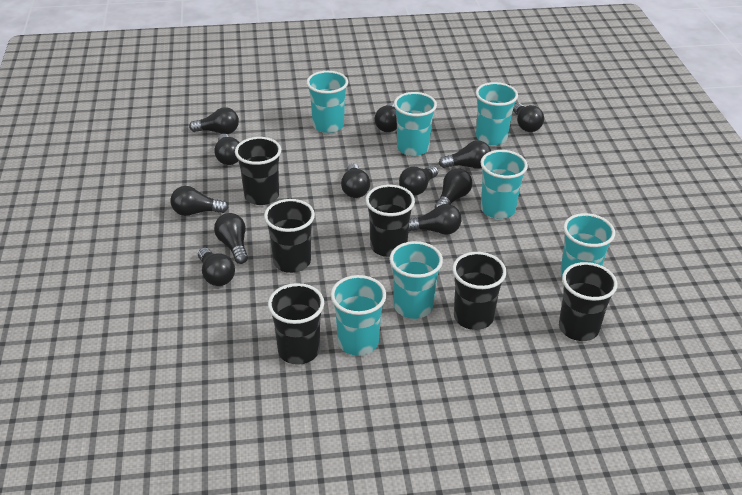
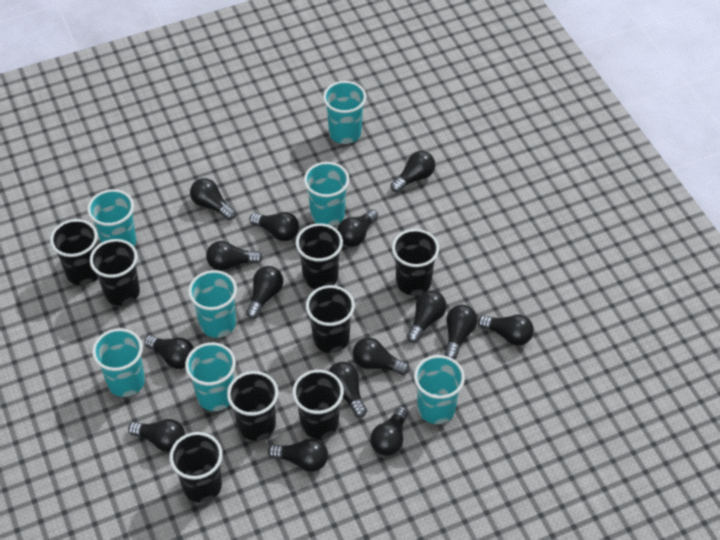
black cup: [235,137,281,205] [264,199,315,273] [268,283,324,365] [365,185,415,257] [452,252,507,330] [559,262,617,341] = 6 -> [50,219,98,285] [90,239,140,306] [169,432,223,503] [227,371,278,441] [292,370,344,439] [296,223,343,289] [306,285,355,353] [392,229,439,295] = 8
black light bulb: [171,186,228,216] [189,107,239,134] [198,248,235,286] [214,134,240,165] [214,213,248,264] [341,164,370,198] [375,103,397,132] [399,166,438,196] [409,204,461,235] [434,168,472,208] [439,140,491,169] [513,103,544,132] = 12 -> [128,419,185,452] [144,335,194,369] [190,178,236,220] [206,241,263,271] [246,266,283,319] [249,212,299,241] [268,438,328,472] [329,362,367,418] [337,209,378,247] [353,337,409,375] [370,406,408,456] [391,151,435,193] [407,291,446,343] [445,305,477,359] [478,315,534,346] = 15

